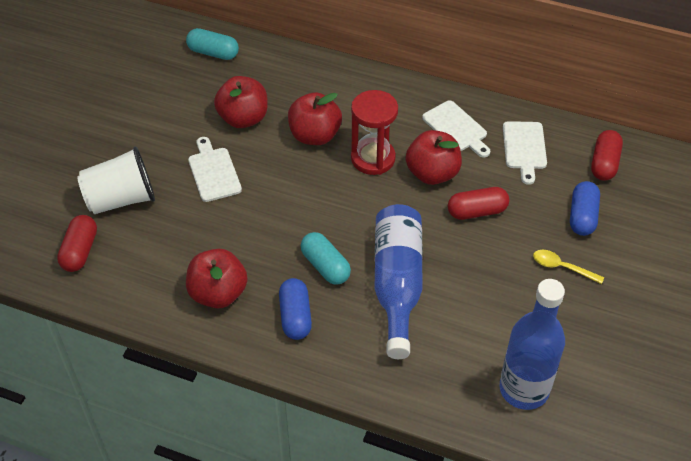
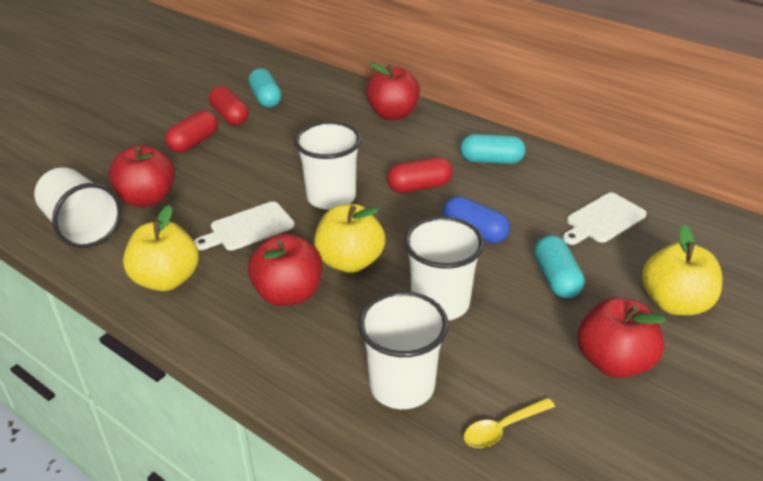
blue bottle: [374,204,423,359] [500,279,565,410] = 2 -> none = 0
blue capsule: [279,278,312,340] [570,181,600,236] = 2 -> [443,196,510,243] = 1
red hourglass: [351,90,398,175] = 1 -> none = 0
turquoise capsule: [186,28,239,60] [301,232,351,285] = 2 -> [248,68,281,108] [460,134,526,164] [534,235,585,298] = 3
white cup: [77,146,155,214] = 1 -> [34,167,122,248] [294,122,361,210] [358,291,449,409] [404,216,484,321] = 4
white cutting board: [188,137,242,202] [422,100,490,158] [503,121,547,185] = 3 -> [194,201,295,251] [562,192,647,245] = 2
yellow apple: none = 0 -> [123,205,199,291] [314,204,385,273] [642,225,722,315] = 3

